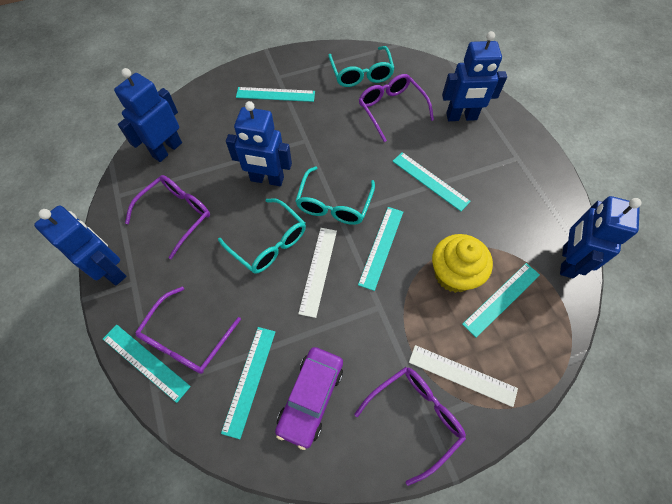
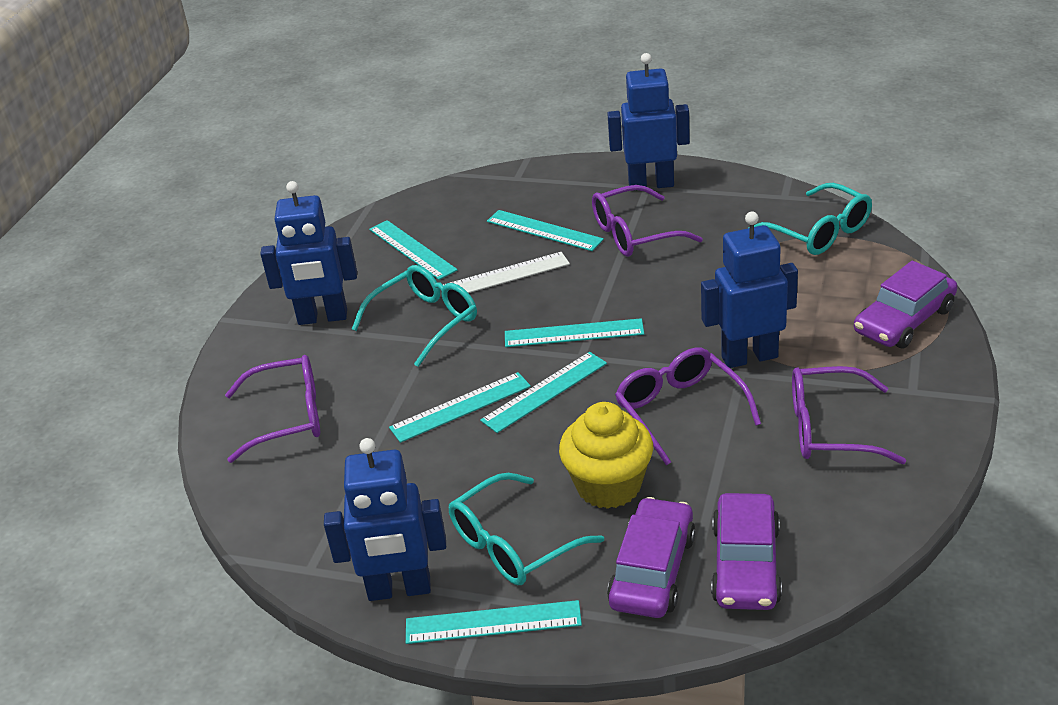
blue robot: [34,205,126,286] [114,68,182,162] [226,101,292,186] [442,31,507,121] [560,196,642,279] = 5 -> [260,181,357,325] [324,438,446,601] [607,53,690,191] [701,212,798,368] = 4
purple car: [275,347,343,450] = 1 -> [607,497,696,618] [711,493,782,610] [854,261,957,348] = 3
white ruler: [298,228,337,318] [409,345,518,407] = 2 -> [443,252,570,293] = 1

